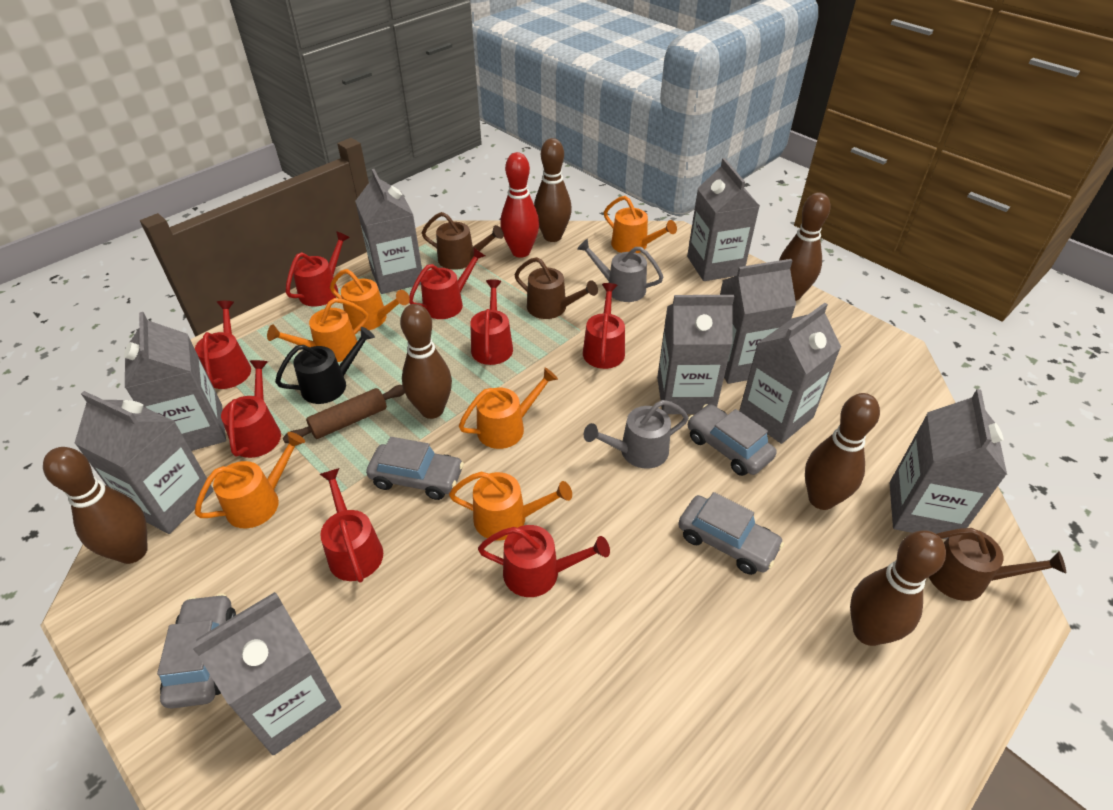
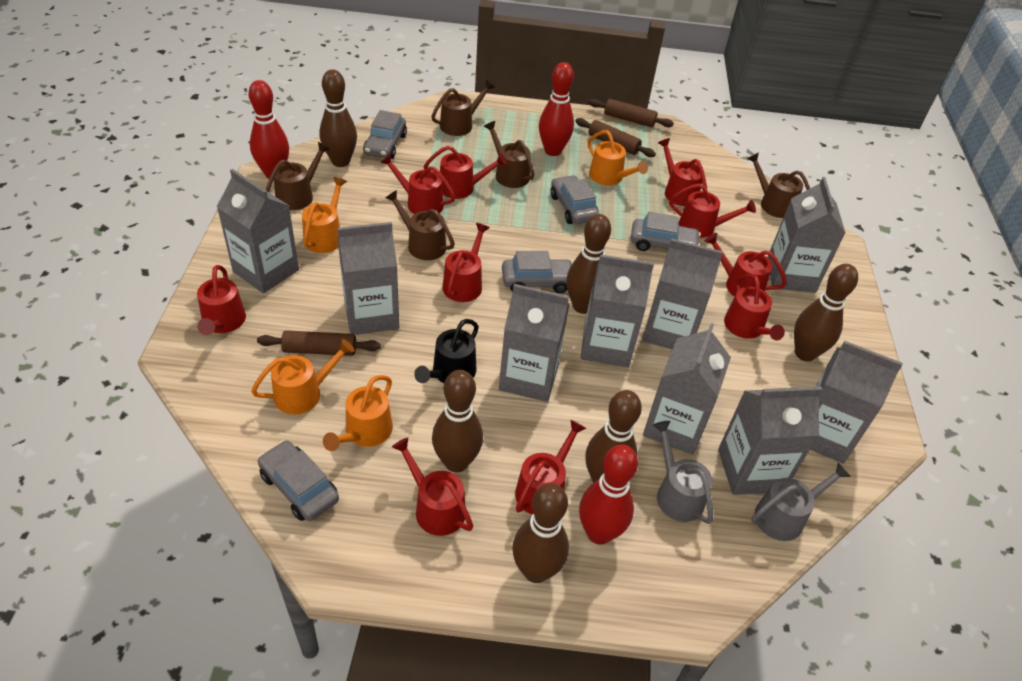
brown rolling pin: [283,385,405,443] = 1 -> [257,330,381,356] [575,118,656,157] [589,99,674,127] = 3
brown watering can: [422,212,504,270] [514,257,598,319] [929,528,1066,601] = 3 -> [266,142,330,210] [385,190,455,260] [431,80,495,136] [484,121,535,188] [747,152,810,218] = 5
grey car: [157,593,236,709] [366,437,464,500] [678,492,784,575] [688,404,777,476] = 4 -> [258,440,339,521] [363,110,407,159] [502,251,573,293] [550,175,599,224] [631,212,701,251] = 5
orange watering can: [195,432,305,528] [267,298,368,362] [330,269,410,331] [449,472,572,540] [459,368,558,449] [604,196,677,253] = 6 -> [251,339,355,415] [302,177,347,253] [323,375,393,451] [588,130,648,186] = 4
red bowling pin: [500,152,539,258] = 1 -> [248,80,289,179] [539,62,574,156] [579,444,638,544] = 3
red watering can: [195,301,251,389] [221,360,281,458] [286,231,350,307] [319,468,383,583] [409,247,485,319] [470,279,513,365] [478,525,610,597] [583,283,625,369] = 8 -> [197,265,246,335] [380,154,455,214] [392,437,473,536] [424,146,507,199] [442,223,490,302] [515,420,586,515] [658,138,707,206] [669,183,756,238] [704,233,787,297] [724,274,785,341] = 10

